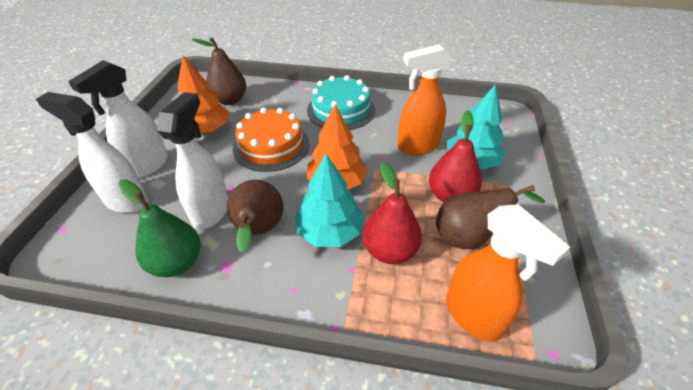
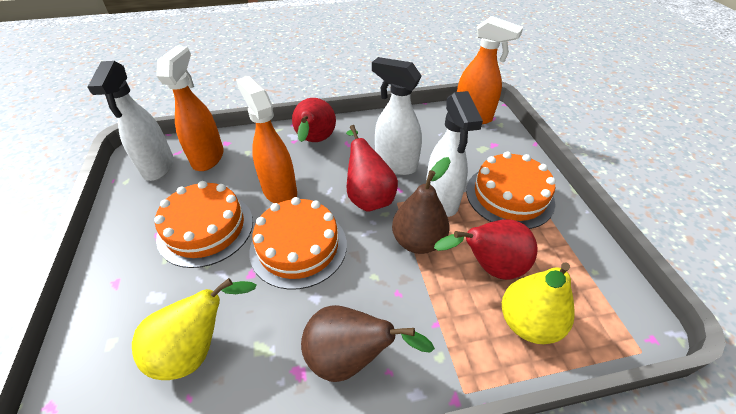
brown pear: [192,37,246,105] [227,180,283,253] [436,185,545,249] = 3 -> [301,305,435,382] [392,157,451,254] = 2
green pear: [118,180,201,277] = 1 -> none = 0
orange cake: [233,107,310,172] = 1 -> [154,181,253,268] [249,197,347,290] [466,152,556,229] = 3
orange spray bottle: [397,44,452,155] [446,204,570,342] = 2 -> [157,46,224,171] [236,76,297,203] [457,16,523,124] = 3
orange tree: [177,56,229,133] [307,105,368,190] = 2 -> none = 0
red pear: [363,162,422,264] [429,110,482,202] = 2 -> [292,98,336,142] [346,125,398,212] [434,219,538,280] = 3
turquoise cake: [307,75,375,130] = 1 -> none = 0
turquoise tree: [295,153,364,247] [447,85,506,170] = 2 -> none = 0
yellow pear: none = 0 -> [132,278,257,380] [502,262,575,344] = 2

